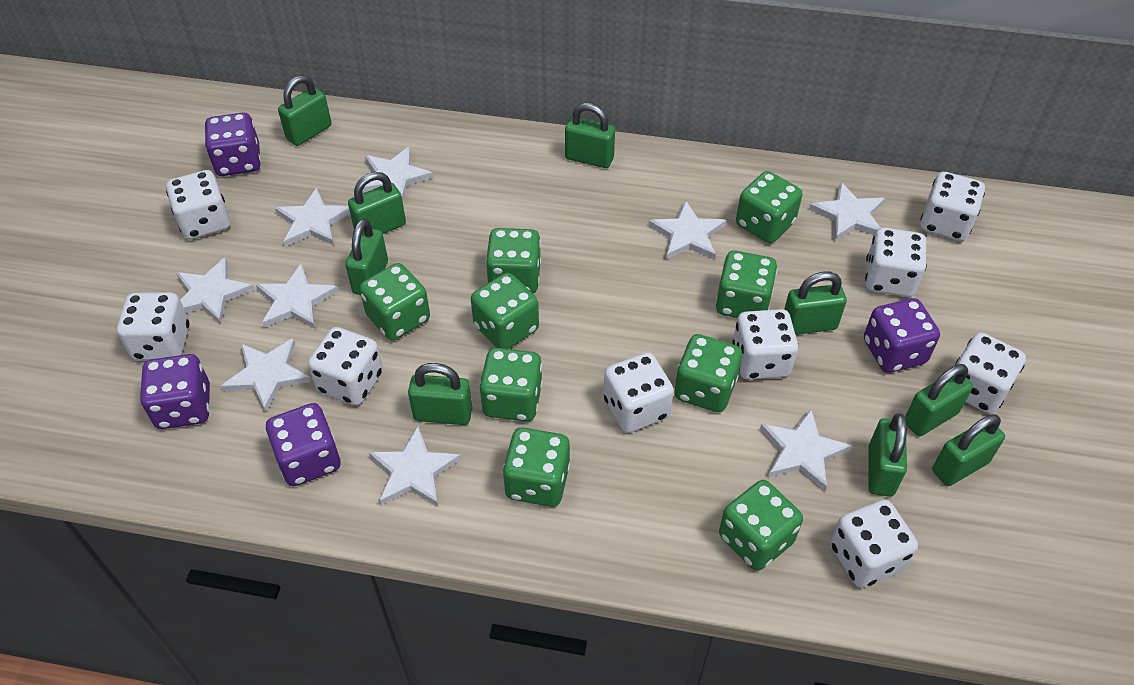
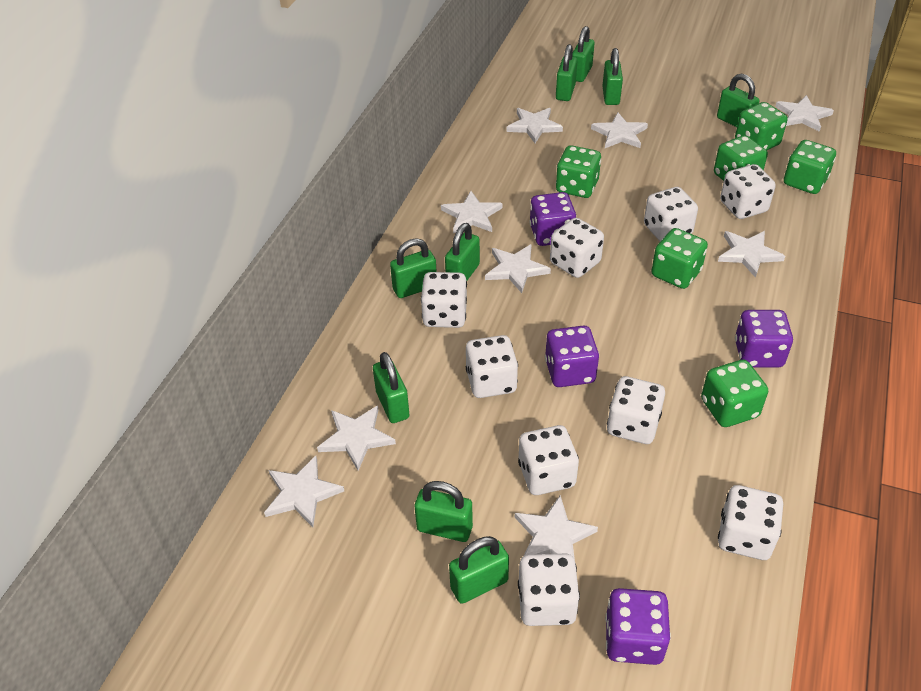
green dice: [360,263,430,341] [471,273,539,349] [479,348,543,422] [486,228,541,293] [503,427,570,507] [674,334,742,412] [716,250,777,318] [719,480,803,571] [736,171,802,243] = 9 -> [556,145,601,198] [651,228,708,289] [701,360,768,427] [714,135,768,181] [735,102,788,150] [784,140,836,194] = 6

